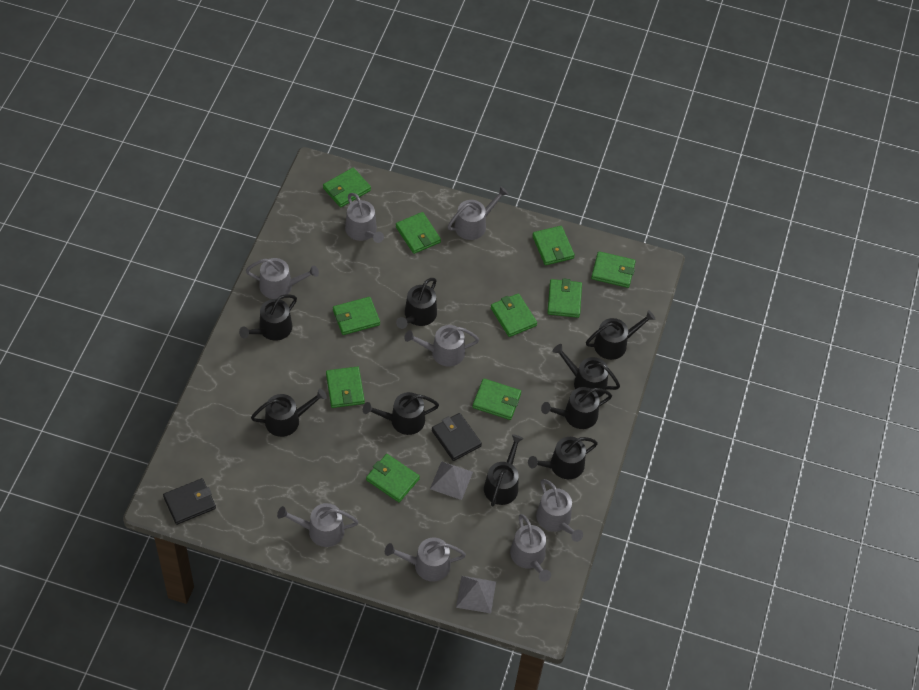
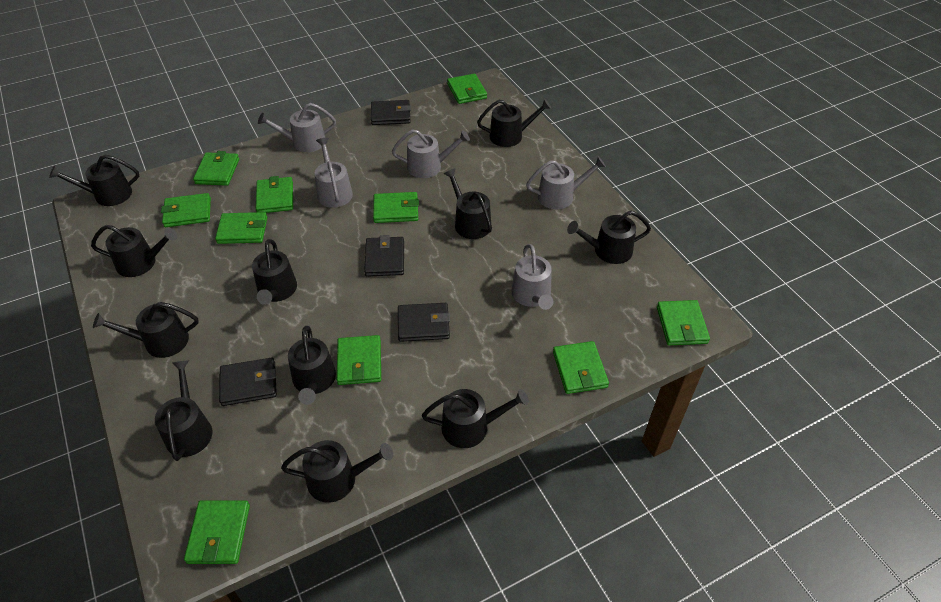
black wallet: [163,478,216,525] [432,413,482,461] = 2 -> [219,357,277,406] [364,235,404,277] [371,100,411,125] [398,303,450,342] = 4
black watering can: [239,294,297,341] [251,388,327,437] [363,392,439,435] [396,278,437,329] [484,434,524,507] [528,437,598,479] [541,387,612,429] [553,344,620,397] [586,310,655,360] = 9 -> [49,155,139,206] [91,225,177,277] [93,302,199,358] [155,360,213,461] [252,239,297,305] [281,440,393,503] [288,326,336,405] [422,389,529,448] [444,168,492,239] [477,99,552,147] [567,211,651,264] = 11
grey pyramid: [430,461,473,500] [456,576,496,613] = 2 -> none = 0
grey watering can: [246,258,319,299] [277,503,359,547] [345,193,384,243] [385,537,466,582] [404,325,479,367] [448,186,509,240] [510,514,551,582] [536,479,583,542] = 8 -> [258,103,336,152] [315,138,353,208] [392,129,470,178] [511,244,553,310] [526,157,606,209] = 5

